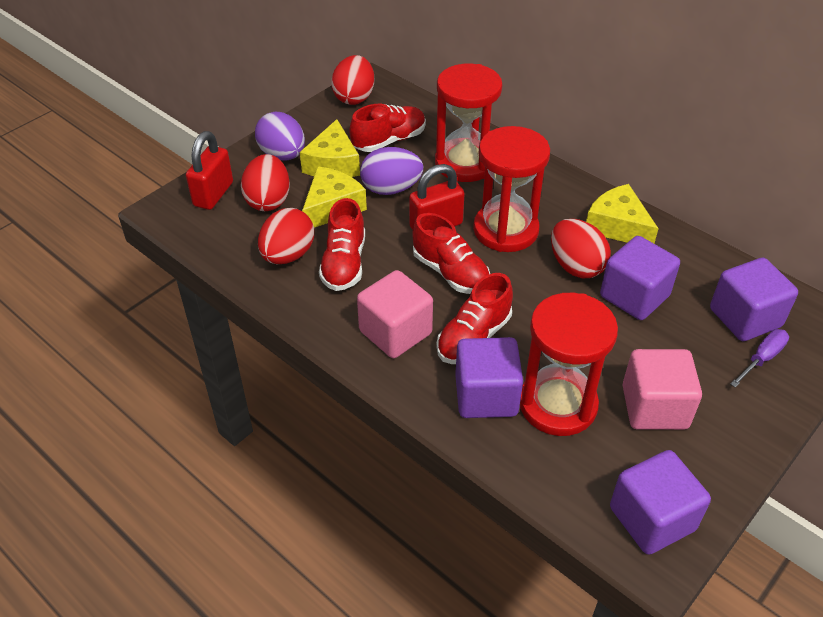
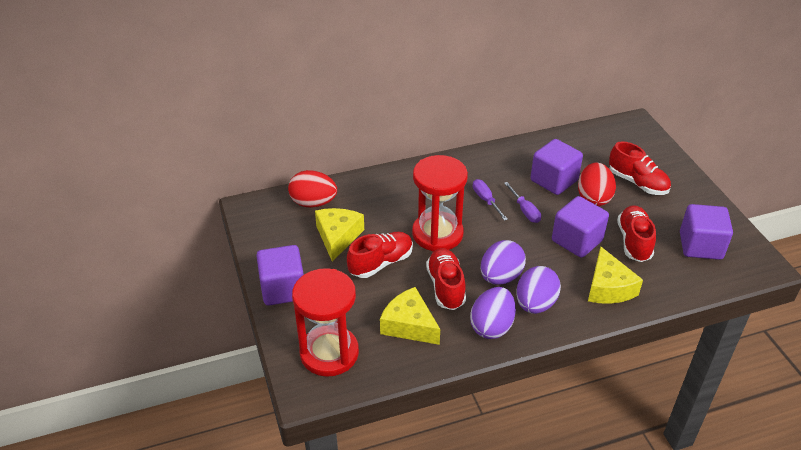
pink cube: [357,270,433,358] [623,349,702,430] = 2 -> none = 0
purple egg: [255,112,305,160] [360,147,423,195] = 2 -> [470,287,516,339] [481,240,526,285] [516,266,561,314] = 3
purple screwdriver: [730,329,789,387] = 1 -> [473,179,508,221] [504,182,541,223] = 2
red egg: [241,154,290,211] [258,208,314,264] [331,55,374,105] [551,219,611,278] = 4 -> [288,170,337,207] [578,163,616,206] = 2
red hourglass: [435,64,502,182] [473,126,550,252] [520,293,618,436] = 3 -> [292,268,359,377] [412,155,468,252] = 2
red padlock: [186,131,233,210] [409,164,465,230] = 2 -> none = 0

